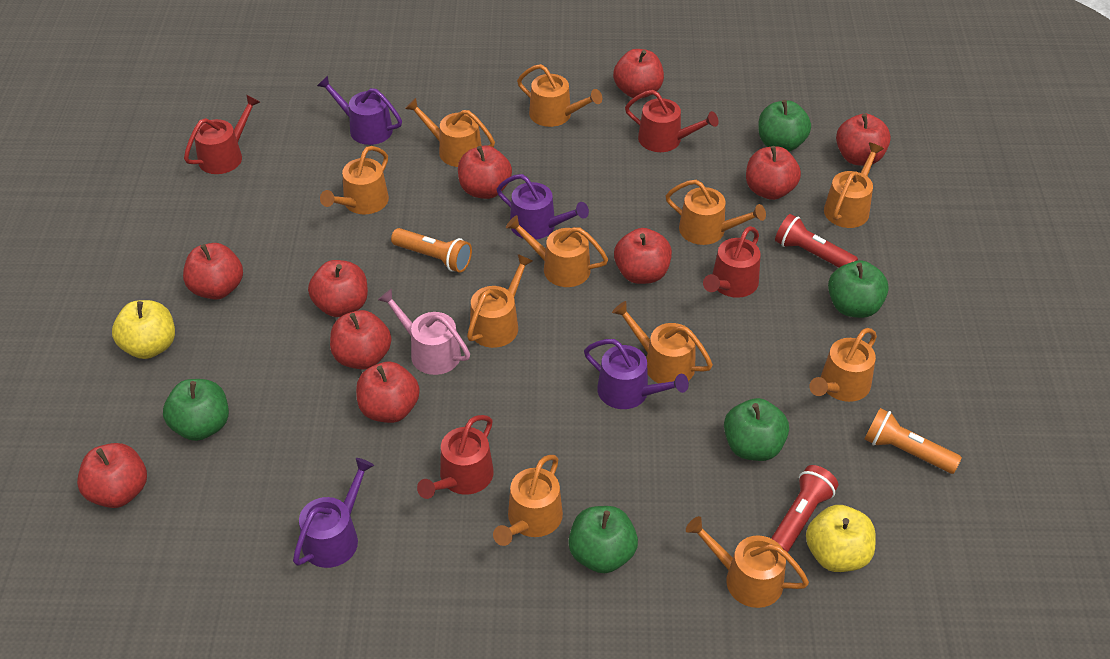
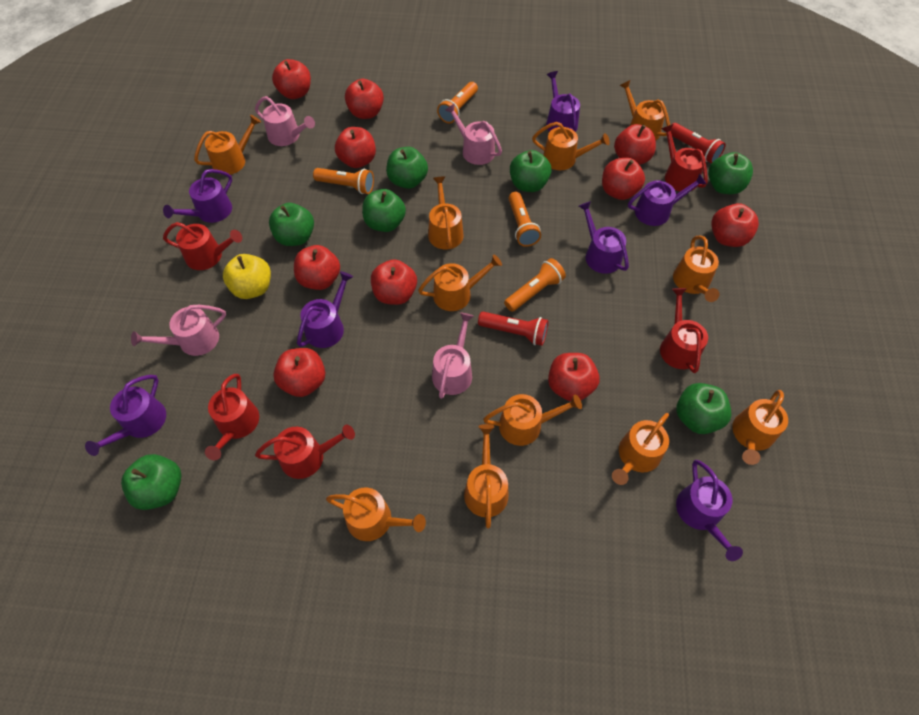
green apple: [163,379,229,441] [568,506,638,573] [724,398,789,461] [758,100,811,152] [828,260,889,318] = 5 -> [121,454,181,510] [269,203,314,246] [362,189,406,232] [386,147,428,189] [510,150,552,192] [676,383,731,434] [708,152,753,194] = 7
orange flashlight: [391,228,472,273] [864,408,962,474] = 2 -> [313,168,374,194] [437,82,478,123] [504,258,566,312] [508,192,541,247] = 4
pink watering can: [378,289,470,375] = 1 -> [131,305,226,356] [255,96,315,146] [432,312,474,399] [445,103,502,165] = 4
purple watering can: [293,458,374,568] [317,75,402,145] [497,174,589,239] [584,339,689,409] = 4 -> [85,375,166,456] [163,169,232,223] [297,271,353,348] [546,71,580,132] [579,201,629,274] [628,173,706,226] [676,460,743,561] = 7
red watering can: [184,94,260,174] [417,415,494,499] [625,90,719,152] [703,226,761,298] = 4 -> [163,222,242,270] [205,374,259,460] [255,424,355,479] [660,288,708,373] [661,124,708,191] = 5
yellow apple: [112,300,175,359] [806,505,876,572] = 2 -> [223,254,271,299] = 1

